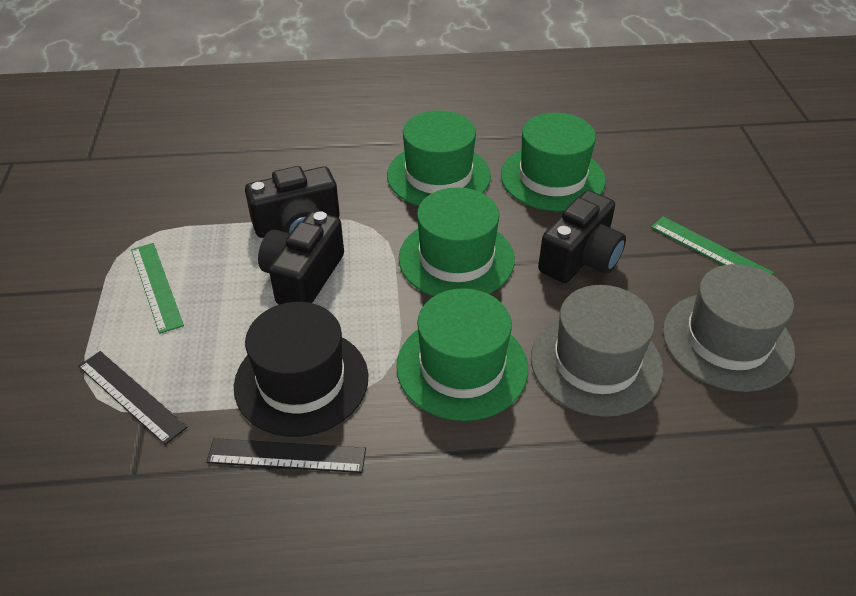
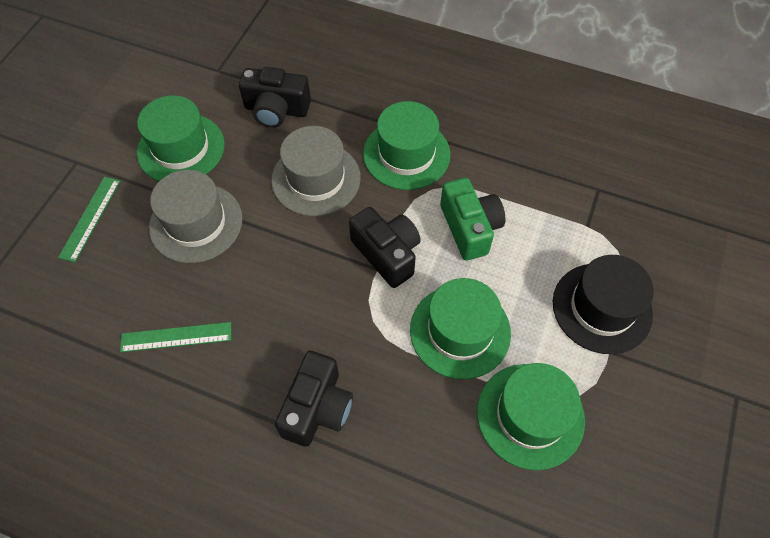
black ruler: [78,351,188,445] [206,438,366,473] = 2 -> none = 0
green camera: none = 0 -> [440,178,505,261] = 1

